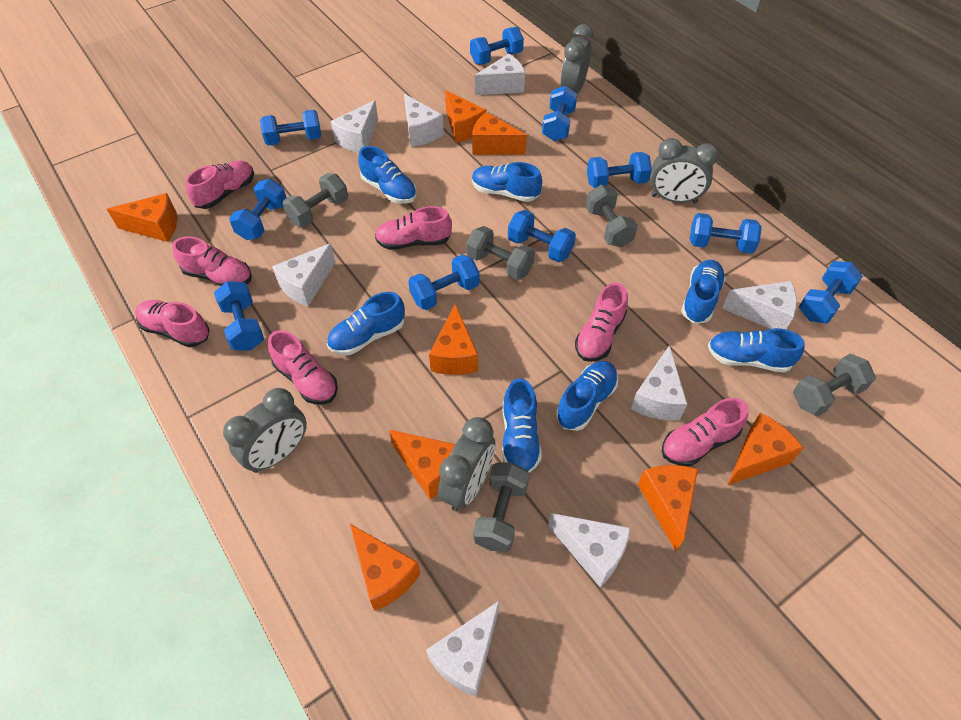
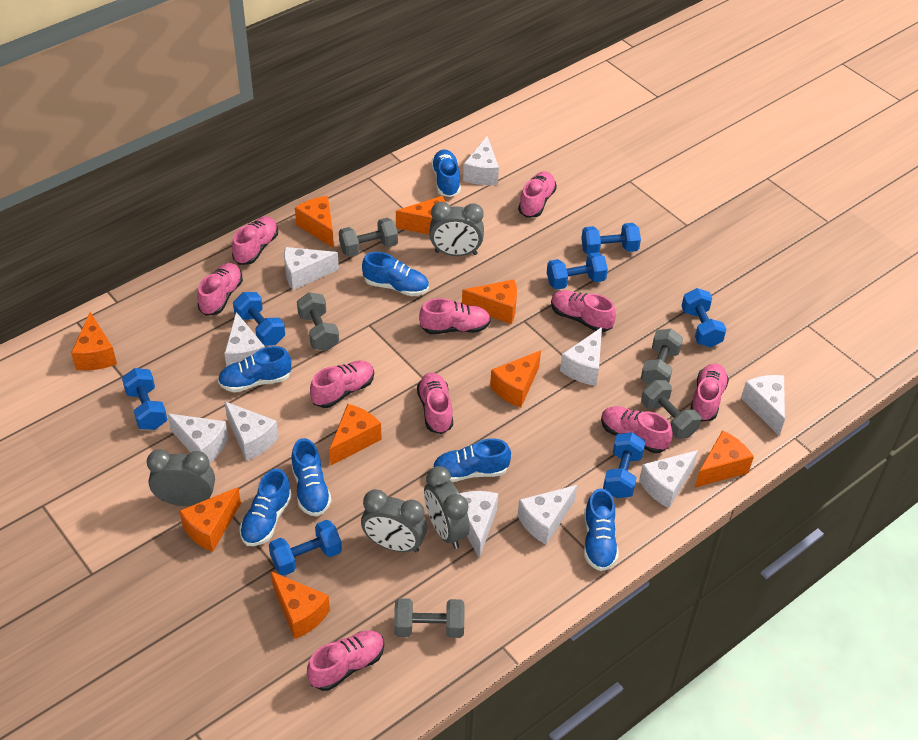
blue dumbbell: [214,281,264,350] [229,179,287,240] [260,110,321,146] [408,254,480,310] [470,27,524,65] [508,210,576,262] [542,86,577,141] [587,152,652,188] [690,213,762,254] [799,261,863,324] = 10 -> [122,368,167,430] [233,292,285,346] [269,520,342,576] [547,252,608,290] [581,223,641,255] [603,432,646,498] [682,288,726,347] = 7
orange cheese: [107,193,177,242] [350,524,421,611] [389,430,455,500] [429,304,478,375] [445,90,487,143] [472,112,527,155] [638,465,698,551] [728,413,803,485] = 8 -> [71,312,117,370] [179,487,241,552] [271,571,330,639] [295,196,334,248] [329,404,381,465] [396,196,445,234] [462,279,517,324] [490,350,541,407] [695,430,754,488] = 9
pink shoe: [136,300,209,348] [172,237,252,286] [186,160,254,209] [268,330,338,404] [375,206,452,250] [575,283,628,362] [662,398,748,467] = 7 -> [197,263,243,316] [232,216,278,265] [307,630,384,691] [310,360,374,408] [417,373,453,434] [419,298,491,334] [518,171,557,218] [551,290,616,332] [601,406,673,453] [690,363,729,422] = 10
white cheese: [272,243,336,307] [331,100,378,153] [404,94,444,147] [426,601,499,697] [475,54,525,95] [548,513,631,587] [631,345,687,420] [722,281,797,329] = 8 -> [167,414,228,463] [224,312,265,367] [224,401,279,461] [284,247,339,290] [460,491,498,558] [463,136,499,185] [518,485,577,544] [560,327,602,386] [639,450,698,508] [741,375,785,436] = 10

